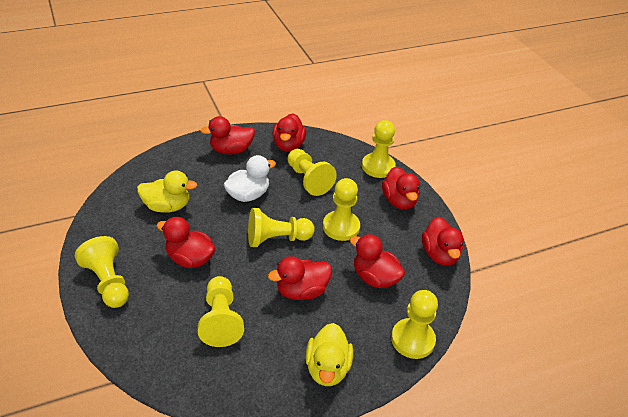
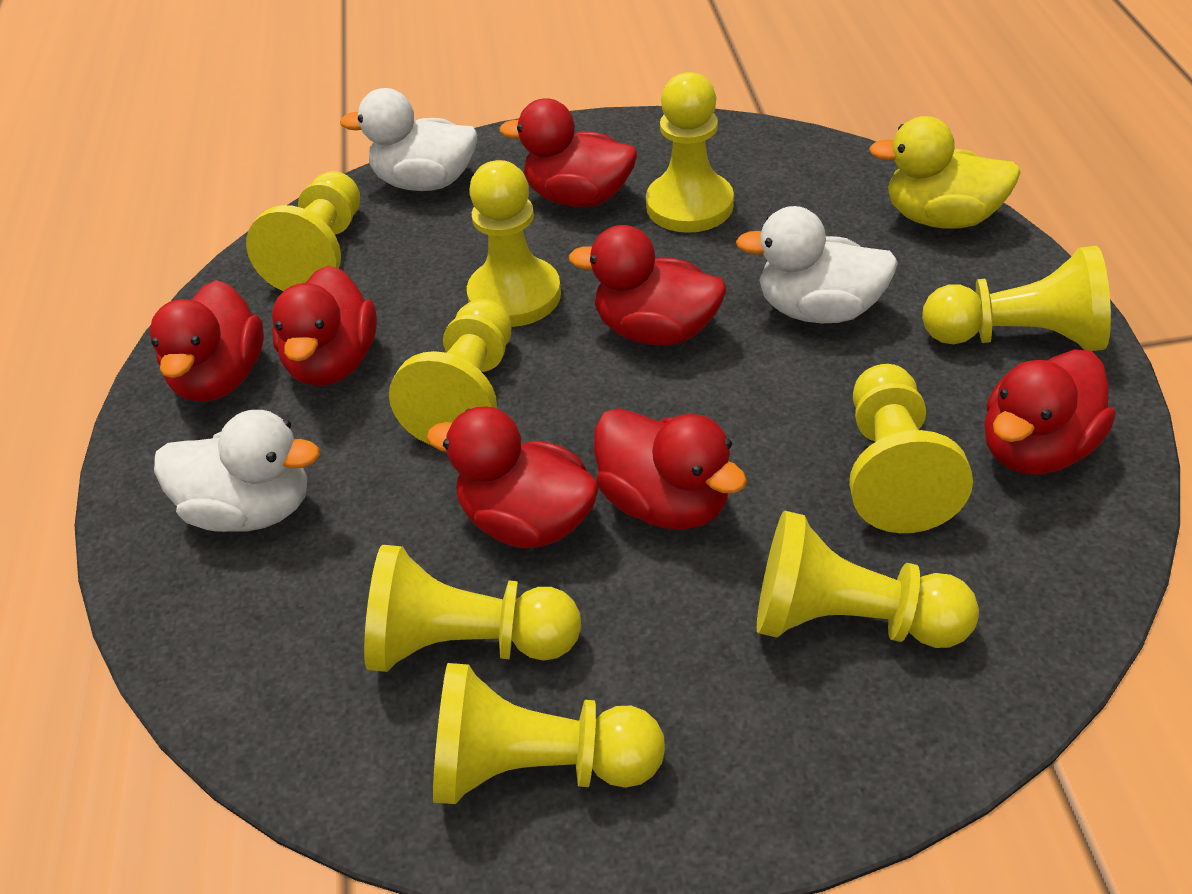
white duck: [223,155,276,202] = 1 -> [154,410,320,532] [340,88,477,191] [736,206,898,323] = 3
yellow duck: [137,170,197,213] [305,323,353,386] = 2 -> [869,116,1021,229] = 1
yellow pawn: [75,236,129,308] [198,276,244,347] [248,208,315,247] [287,149,337,196] [323,178,360,241] [362,120,396,178] [391,290,438,359] = 7 -> [246,171,360,291] [364,545,581,672] [389,299,511,445] [433,663,665,804] [467,160,561,327] [646,72,734,233] [757,511,979,648] [849,364,973,533] [922,246,1111,351] = 9

